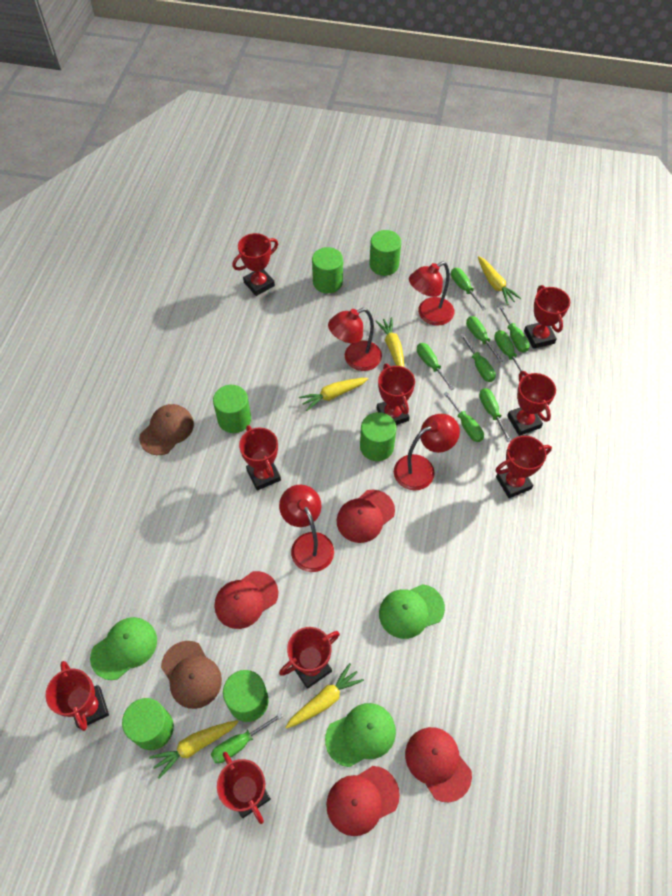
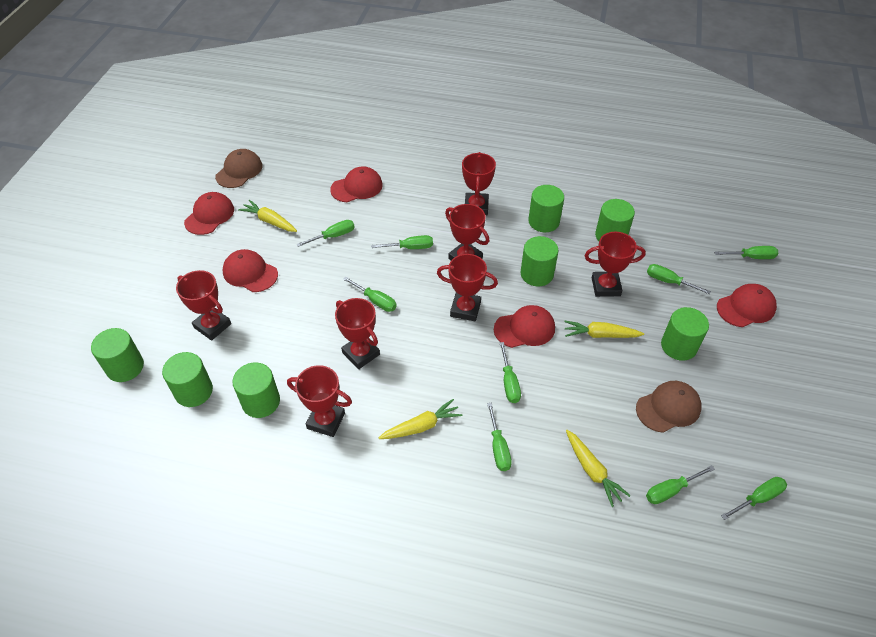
green cap: [90,617,157,680] [325,703,396,767] [379,584,445,639] = 3 -> none = 0
green cylinder: [122,698,174,750] [213,385,251,433] [223,670,269,722] [312,247,343,293] [360,412,396,461] [369,230,401,276] = 6 -> [91,328,144,382] [162,352,213,407] [232,362,280,418] [520,236,559,286] [528,185,564,232] [595,199,635,241] [661,307,709,361] = 7
red cap: [215,571,278,629] [326,766,400,836] [337,490,395,543] [405,727,472,802] = 4 -> [184,192,234,235] [222,249,278,292] [330,166,383,202] [494,305,555,348] [717,284,777,327] = 5
red lamp: [279,485,334,572] [328,308,382,371] [394,414,460,491] [409,261,454,326] = 4 -> none = 0
red trophy: [45,661,109,731] [217,752,271,824] [232,233,278,296] [239,425,281,491] [279,627,340,689] [377,364,415,425] [495,436,552,498] [507,371,556,436] [524,285,570,349] = 9 -> [176,270,231,341] [287,365,352,437] [335,298,380,369] [437,254,498,321] [445,204,489,260] [462,152,496,215] [585,232,646,297] = 7
yellow carrot: [149,720,238,779] [285,663,364,729] [299,378,369,411] [375,317,404,367] [478,256,522,305] = 5 -> [238,200,297,232] [379,399,463,439] [564,321,644,338] [566,430,631,507] = 4

